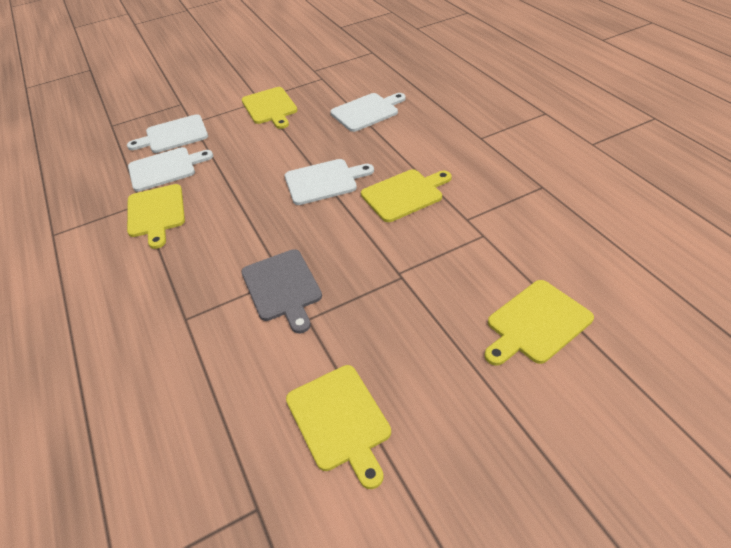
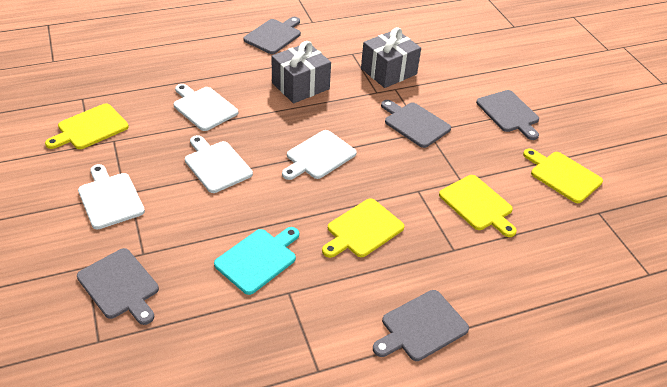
grey cutting board: [241,249,322,334] = 1 -> [77,248,159,325] [243,17,301,54] [373,290,469,361] [381,100,451,148] [476,90,539,140] = 5
grey gift: none = 0 -> [271,41,331,104] [361,27,421,88] = 2
turquoise cutting board: none = 0 -> [214,227,299,295] = 1
yellow cutting board: [127,184,185,249] [242,87,298,129] [286,365,391,489] [361,169,452,222] [484,280,594,366] = 5 -> [45,103,129,149] [322,198,404,258] [439,175,517,237] [523,148,603,203] = 4

